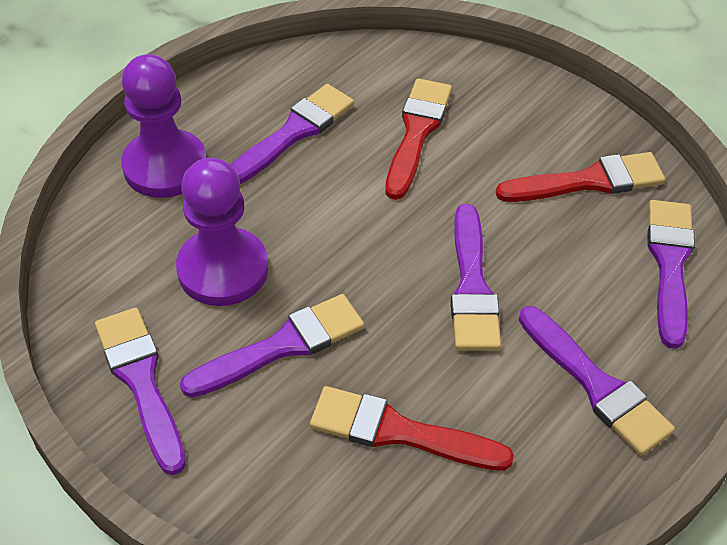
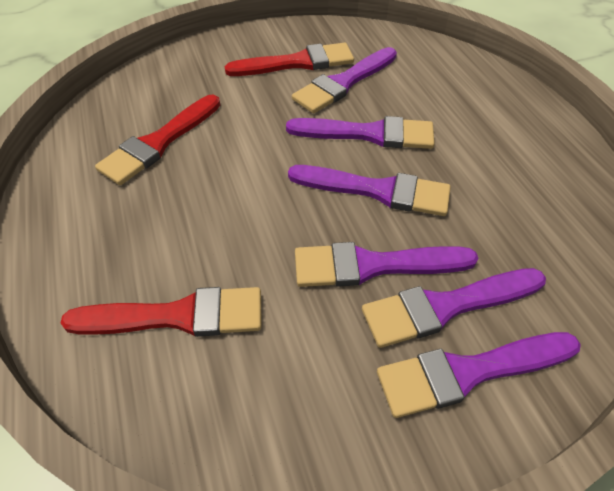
purple pawn: [121,54,207,198] [176,158,268,306] = 2 -> none = 0

